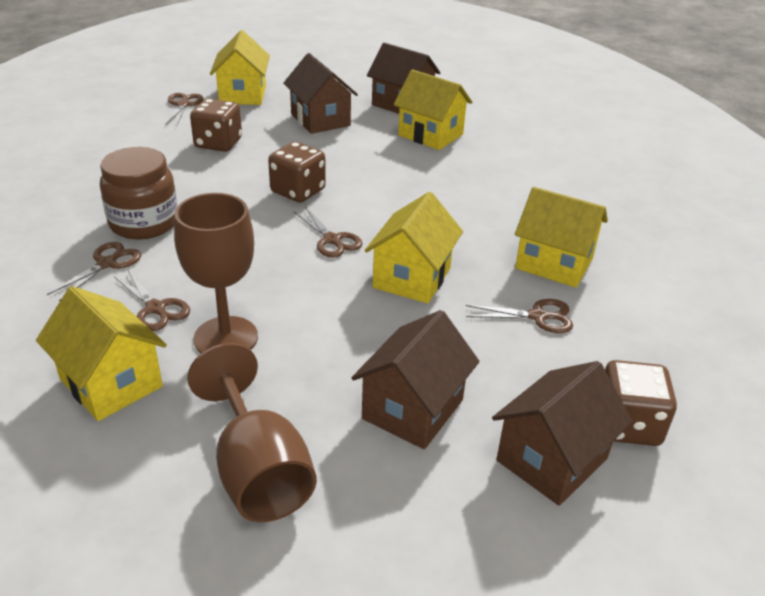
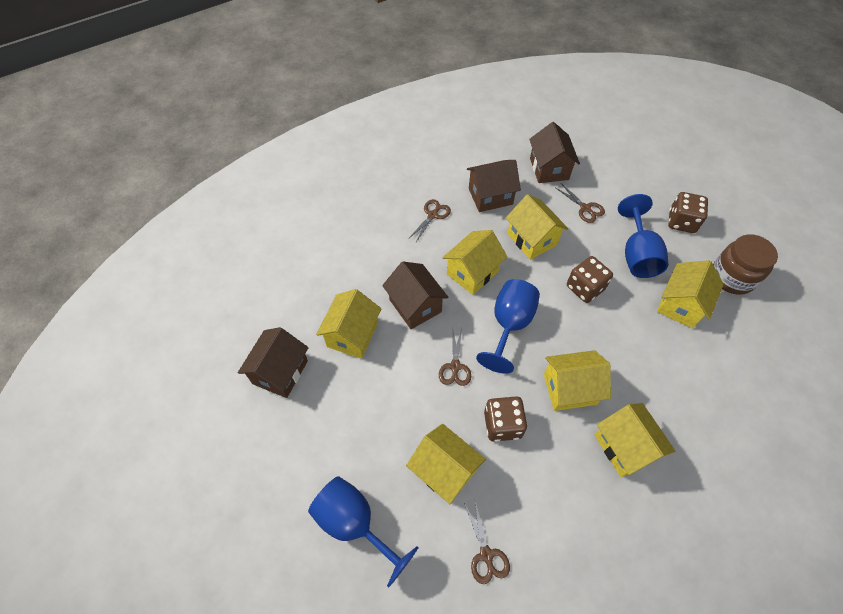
blue goblet: none = 0 -> [308,476,419,587] [476,279,540,374] [618,194,668,278] = 3
brown goblet: [174,193,258,353] [187,343,317,522] = 2 -> none = 0
brown scissors: [47,242,141,301] [114,269,190,331] [165,93,203,125] [294,207,363,258] [466,299,573,333] = 5 -> [408,199,451,242] [439,326,471,386] [464,501,510,584] [555,183,605,223] = 4
yellow house: [36,286,167,421] [210,30,270,105] [365,192,463,304] [394,69,472,150] [515,187,608,288] = 5 -> [316,289,381,358] [406,424,486,504] [442,230,507,295] [506,194,568,260] [544,350,611,411] [595,403,676,477] [657,260,724,328] = 7

